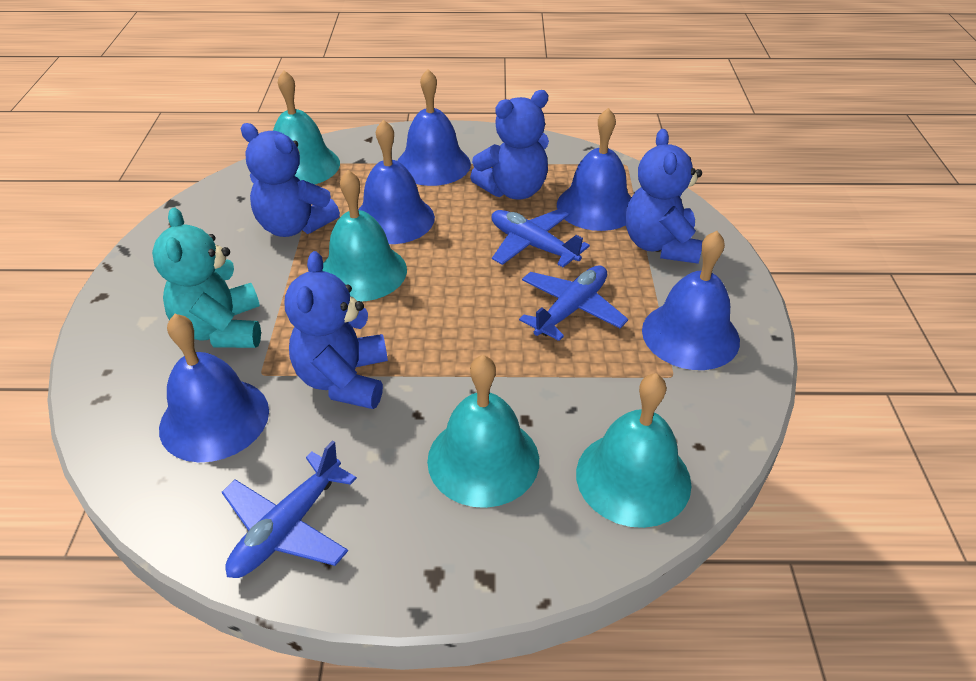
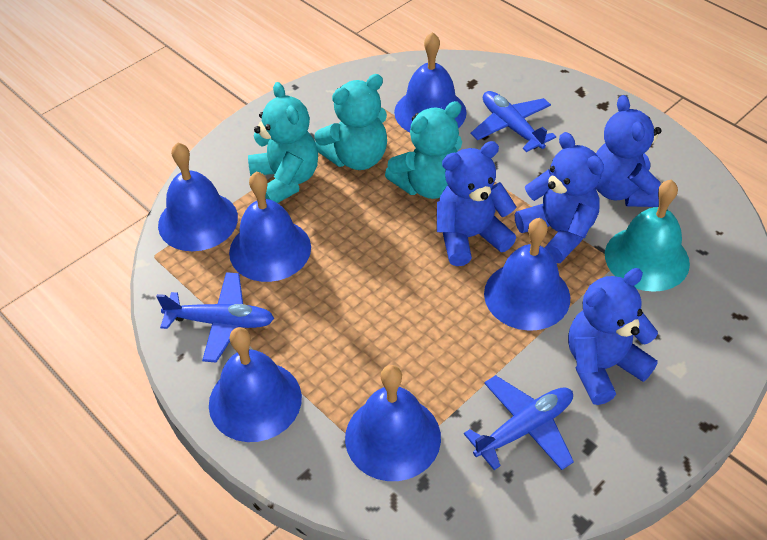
blue bell: [159,314,269,462] [358,119,435,244] [397,69,471,186] [557,108,631,231] [642,231,740,370] = 5 -> [158,142,238,251] [209,327,302,442] [229,171,311,282] [345,365,441,481] [394,32,467,132] [484,218,570,331] = 6
turquoise bell: [273,70,340,185] [322,170,407,301] [427,355,539,508] [576,373,692,528] = 4 -> [605,180,690,292] = 1
turquoise teddy bear: [152,208,261,348] = 1 -> [248,82,318,203] [314,74,387,170] [385,101,462,199] = 3

